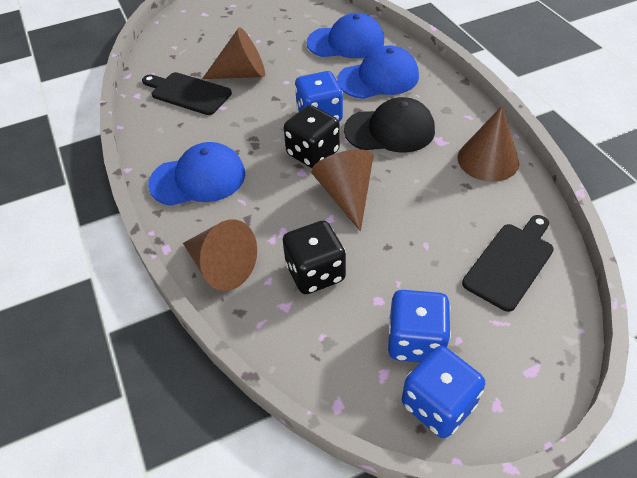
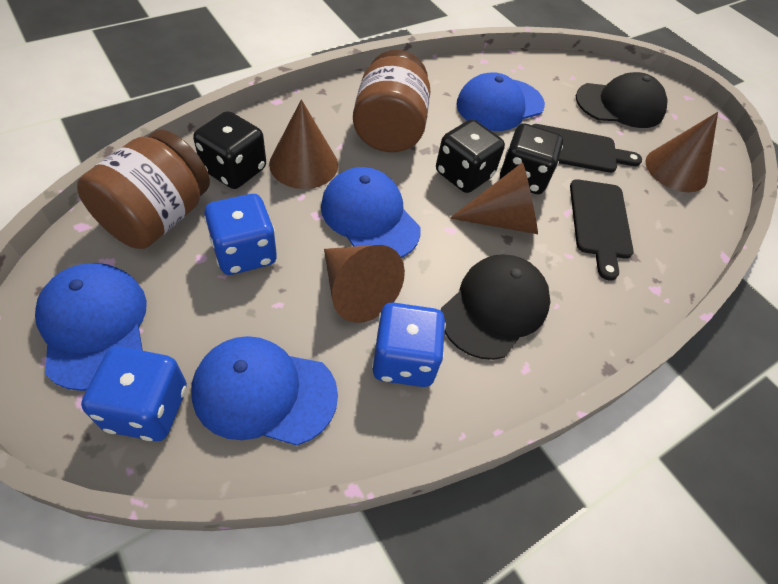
black cap: [344,97,435,153] = 1 -> [441,255,550,360] [576,72,668,128] = 2
black dice: [283,220,346,294] [284,105,340,168] = 2 -> [193,111,266,189] [436,119,505,193] [500,123,563,194] = 3
blue cap: [148,142,245,206] [307,13,384,58] [337,45,419,99] = 3 -> [35,263,147,391] [191,336,338,446] [321,167,421,258] [456,73,545,131] = 4
brown jar: none = 0 -> [77,130,210,249] [353,50,430,152] = 2

